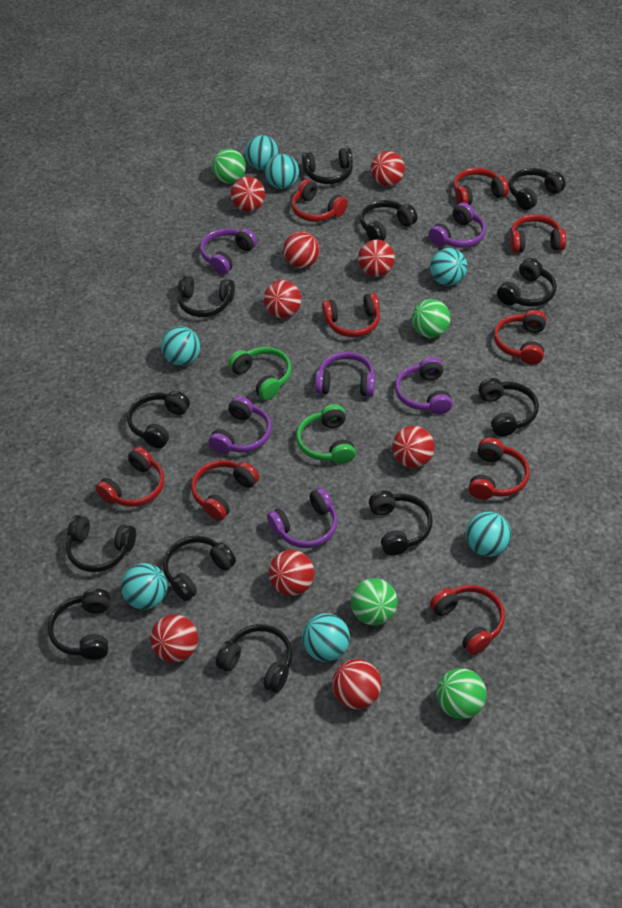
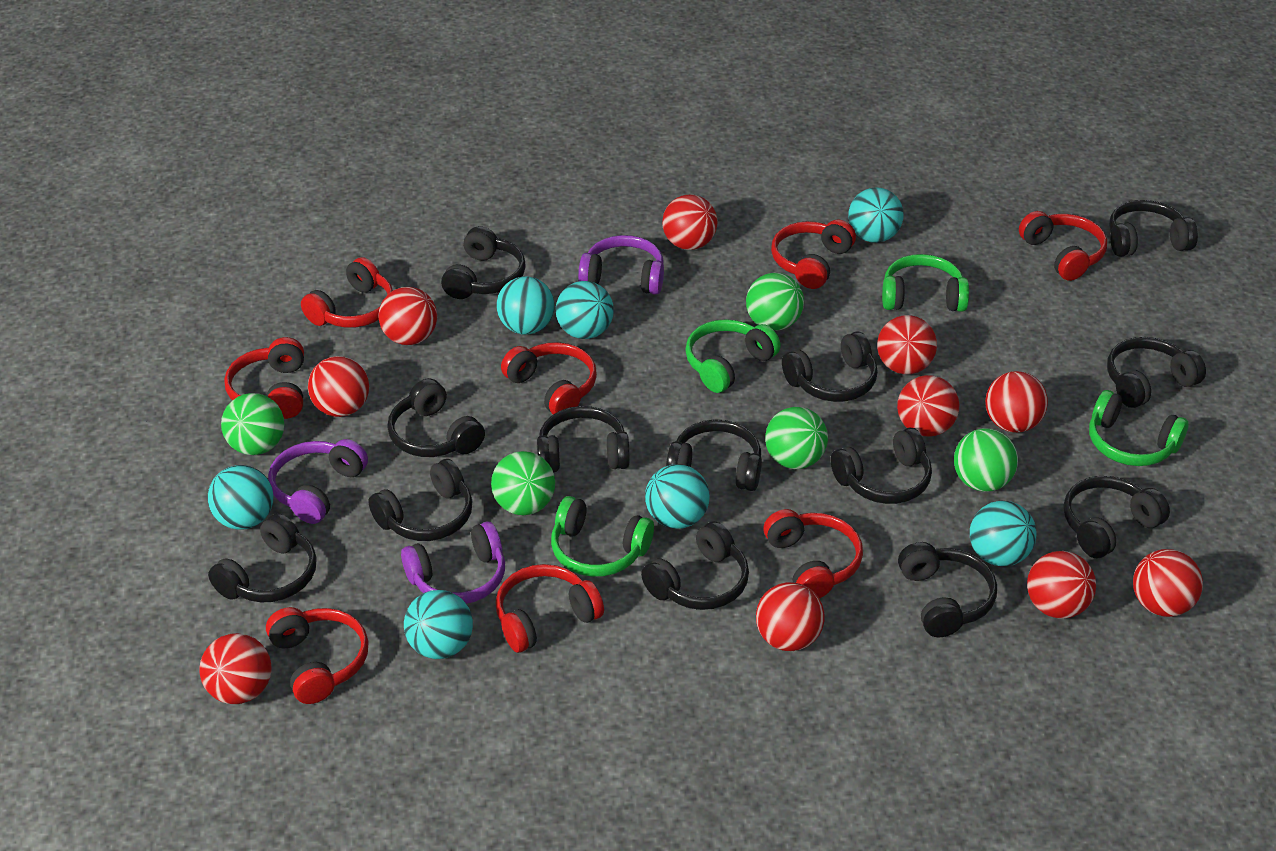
black headphones: [48,588,110,660] [66,515,136,572] [127,391,190,448] [163,535,236,601] [178,275,235,317] [216,624,293,693] [302,147,353,184] [360,200,417,241] [369,491,433,556] [478,378,539,437] [497,258,557,307] [509,168,566,210] = 12 -> [208,513,317,603] [368,459,473,541] [387,378,485,457] [441,226,526,299] [537,406,630,473] [641,521,749,610] [666,419,762,491] [782,332,878,402] [831,427,932,504] [898,542,997,637] [1063,476,1170,558] [1107,337,1206,408] [1109,200,1198,257] = 13
green ball: [212,149,246,183] [351,578,398,625] [412,299,451,338] [436,668,487,719] = 4 -> [221,393,284,455] [491,451,555,515] [746,273,804,331] [765,407,828,469] [954,428,1018,492] = 5
green headphones: [228,347,291,400] [296,404,356,464] = 2 -> [551,496,654,577] [685,319,781,393] [882,254,969,312] [1089,390,1189,466] = 4
purple headphones: [200,228,257,274] [208,396,272,454] [267,488,338,548] [315,352,375,397] [395,357,453,415] [429,203,486,248] = 6 -> [268,439,368,524] [401,521,505,604] [578,235,664,295] = 3
red ball: [150,614,198,663] [230,176,265,212] [264,280,302,318] [269,550,314,596] [283,231,320,268] [332,659,382,709] [358,240,395,277] [371,151,405,186] [392,426,435,468] = 9 -> [200,633,271,704] [308,356,369,417] [378,287,437,345] [662,195,718,250] [756,582,825,651] [877,315,937,374] [897,375,960,437] [985,371,1048,433] [1027,551,1096,619] [1133,549,1203,617] = 10
red headphones: [95,447,164,507] [191,460,259,521] [291,179,348,222] [322,293,380,337] [430,585,505,655] [453,168,509,205] [468,438,530,500] [494,310,546,365] [510,214,566,253] = 9 -> [224,337,304,419] [266,607,369,704] [301,257,393,328] [496,564,604,653] [501,342,597,414] [763,509,863,598] [771,220,856,289] [1019,211,1107,281] = 8

